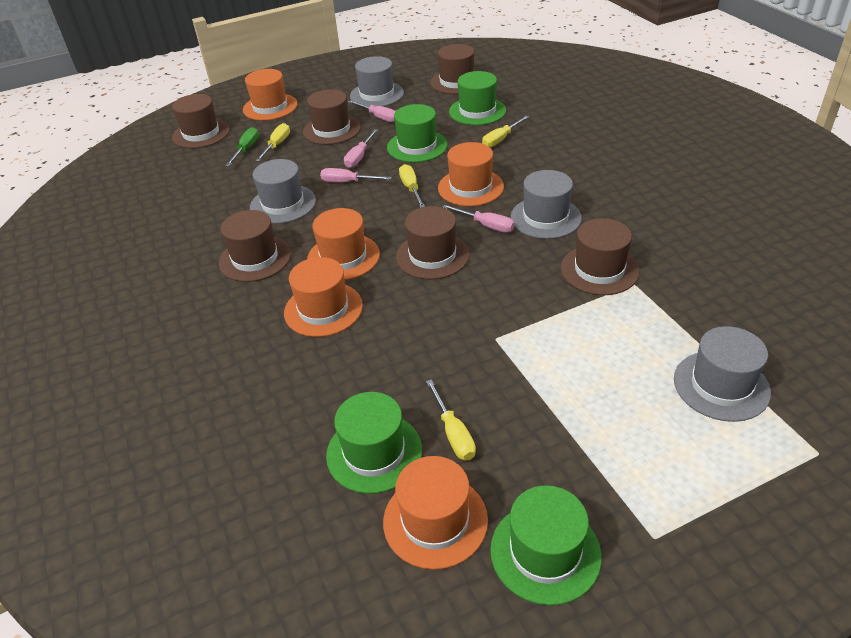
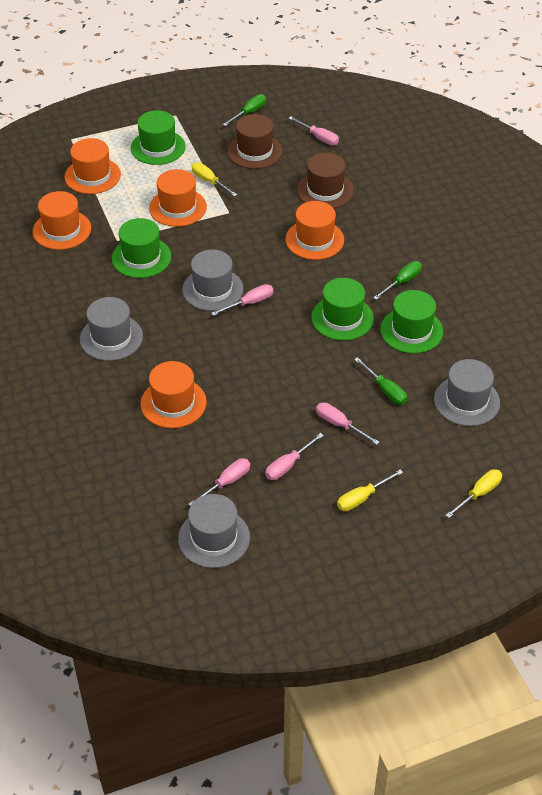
brown hat: [172,94,230,148] [219,210,291,282] [303,89,361,145] [396,206,470,280] [430,44,474,94] [560,218,639,295] = 6 -> [228,114,283,169] [297,152,354,208] = 2
green screwdriver: [225,127,259,166] = 1 -> [223,94,266,126] [354,357,407,404] [373,261,422,300] = 3
pink screwdriver: [320,168,392,183] [344,129,378,168] [348,100,396,122] [442,204,515,233] = 4 -> [188,458,250,506] [211,284,274,316] [265,433,324,480] [288,117,339,145] [316,402,379,445] = 5
yellow screwdriver: [256,123,290,162] [399,164,425,208] [426,379,476,460] [482,116,529,147] = 4 -> [192,162,237,197] [337,469,403,511] [445,469,502,518] = 3

